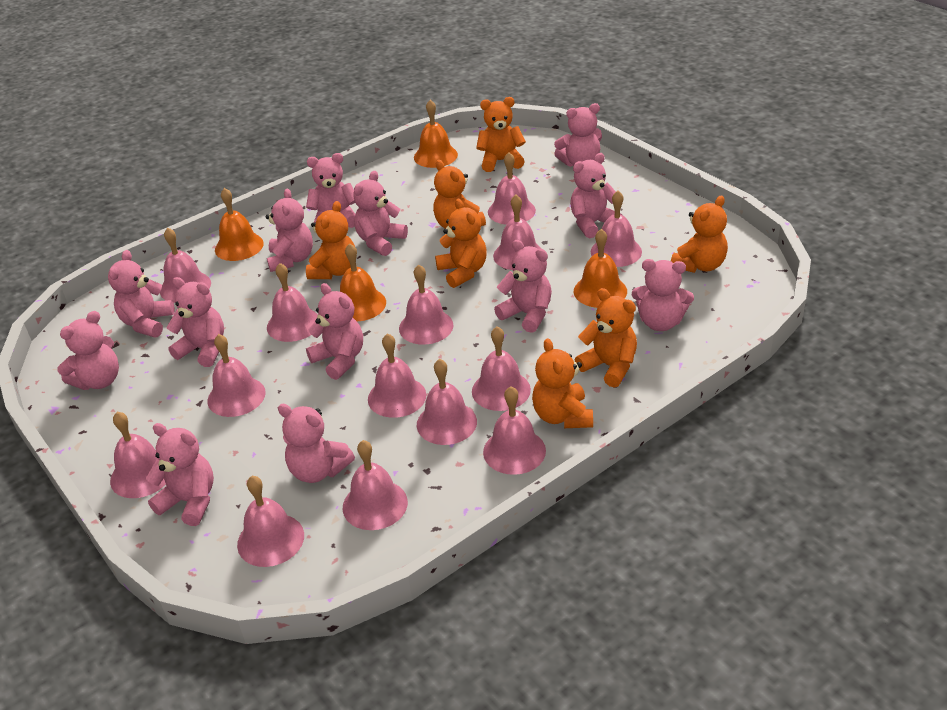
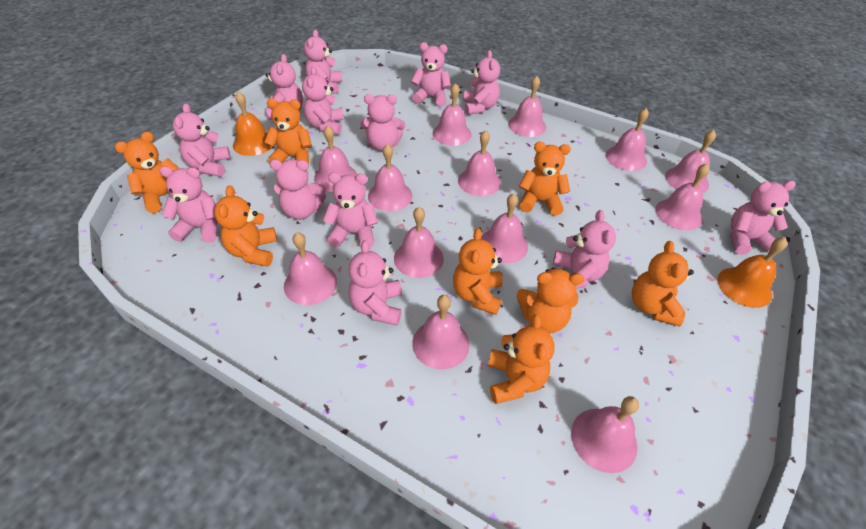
orange bell: [215,188,264,261] [340,243,386,321] [414,100,458,168] [574,229,627,308] = 4 -> [233,91,273,156] [717,237,788,308] = 2
orange teddy bear: [306,201,355,279] [433,160,486,229] [435,199,487,288] [476,97,526,172] [532,338,593,428] [575,288,637,388] [671,195,728,273] = 7 -> [115,132,180,213] [214,185,277,267] [264,98,312,166] [453,228,503,315] [488,314,554,404] [517,268,584,333] [519,142,571,215] [632,241,694,327] = 8
pink bell: [110,412,166,498] [160,227,211,303] [207,334,266,417] [237,476,304,567] [267,263,318,342] [343,440,408,530] [368,333,426,418] [399,265,454,345] [417,359,477,445] [472,326,531,411] [483,386,546,475] [488,152,536,225] [493,195,542,270] [591,191,642,267] = 14 -> [284,232,337,305] [314,126,357,192] [368,144,412,211] [394,207,444,278] [412,295,470,369] [433,83,471,146] [458,130,501,196] [481,194,528,263] [508,76,546,137] [571,396,639,473] [606,108,649,171] [655,163,709,230] [665,130,716,193] = 13

